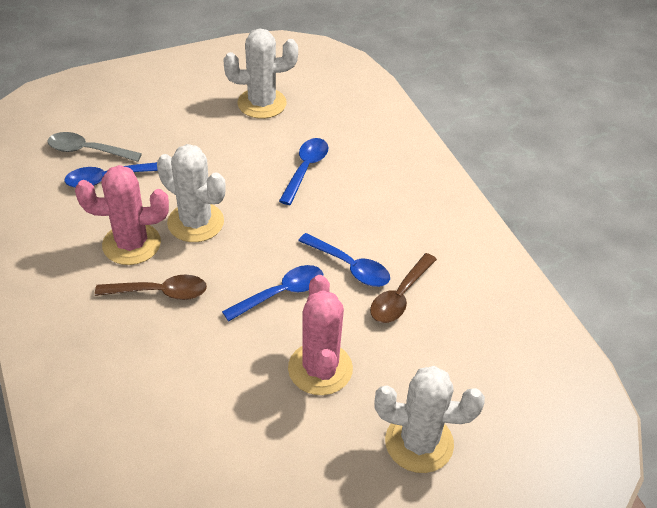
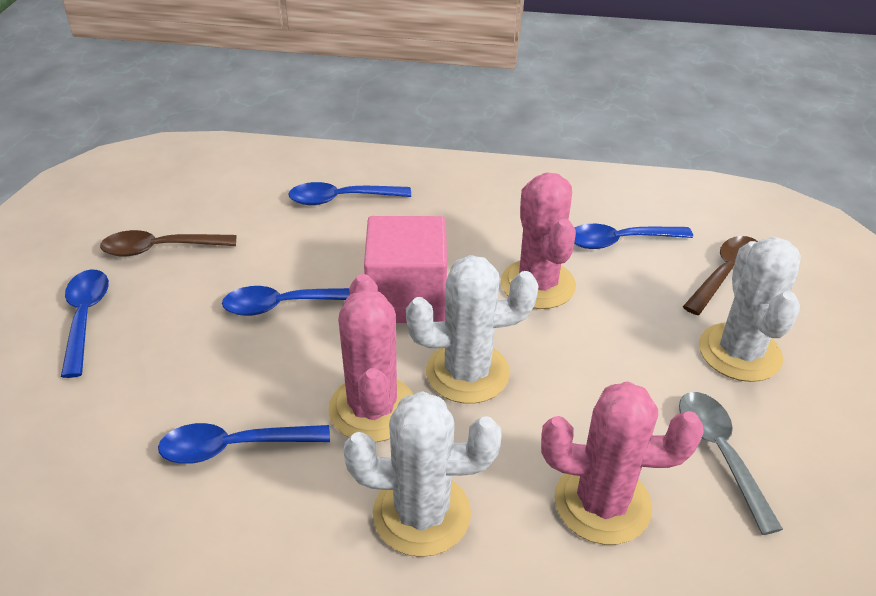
blue spoon: [64,162,158,188] [222,265,323,322] [279,138,328,205] [298,233,390,287] = 4 -> [61,270,109,378] [158,423,330,464] [222,286,350,316] [288,182,411,205] [574,224,693,249] = 5
pink cactus: [75,165,169,265] [288,275,353,395] = 2 -> [328,274,414,442] [501,173,576,309] [541,381,704,545] = 3
pink cube: none = 0 -> [364,216,447,323] = 1

